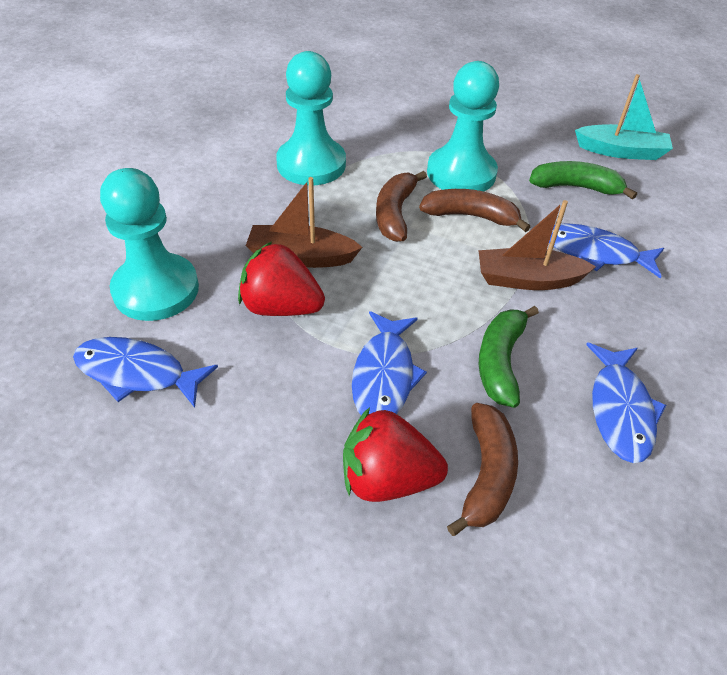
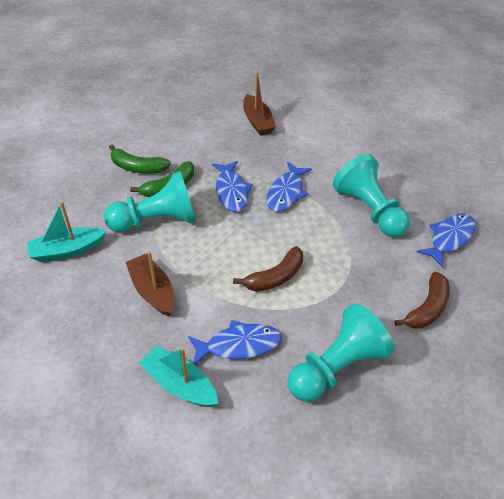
brown banana: [376,171,427,242] [419,189,530,232] [447,403,518,536] = 3 -> [233,246,303,292] [395,272,450,329] = 2
red strawberry: [238,242,325,316] [343,407,448,502] = 2 -> none = 0
turquoise boat: [575,74,673,160] = 1 -> [27,201,106,262] [139,346,218,407] = 2

